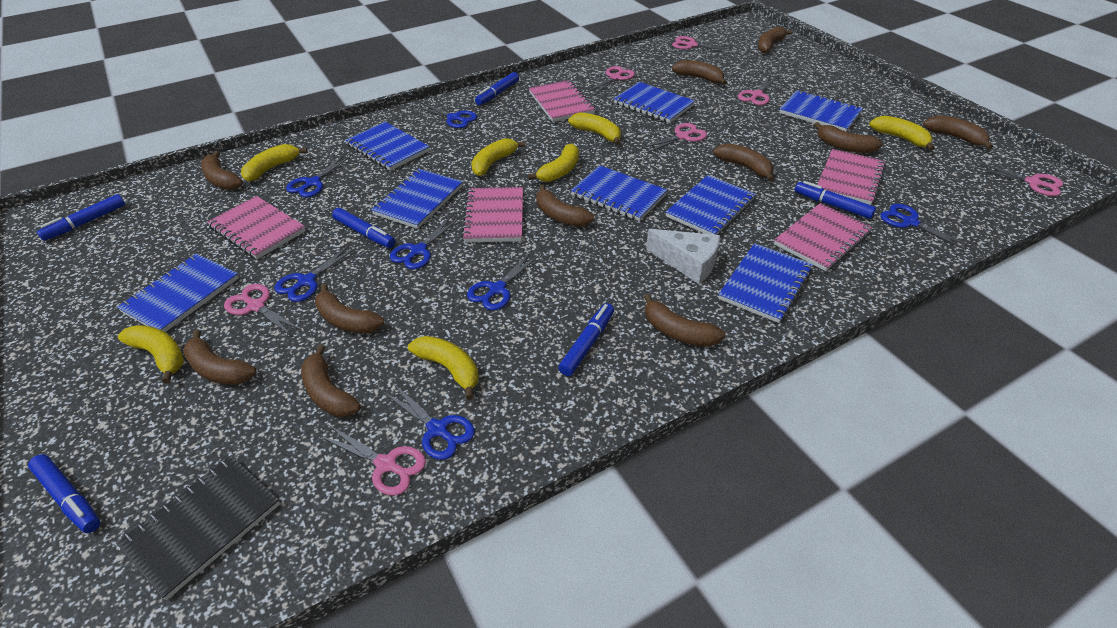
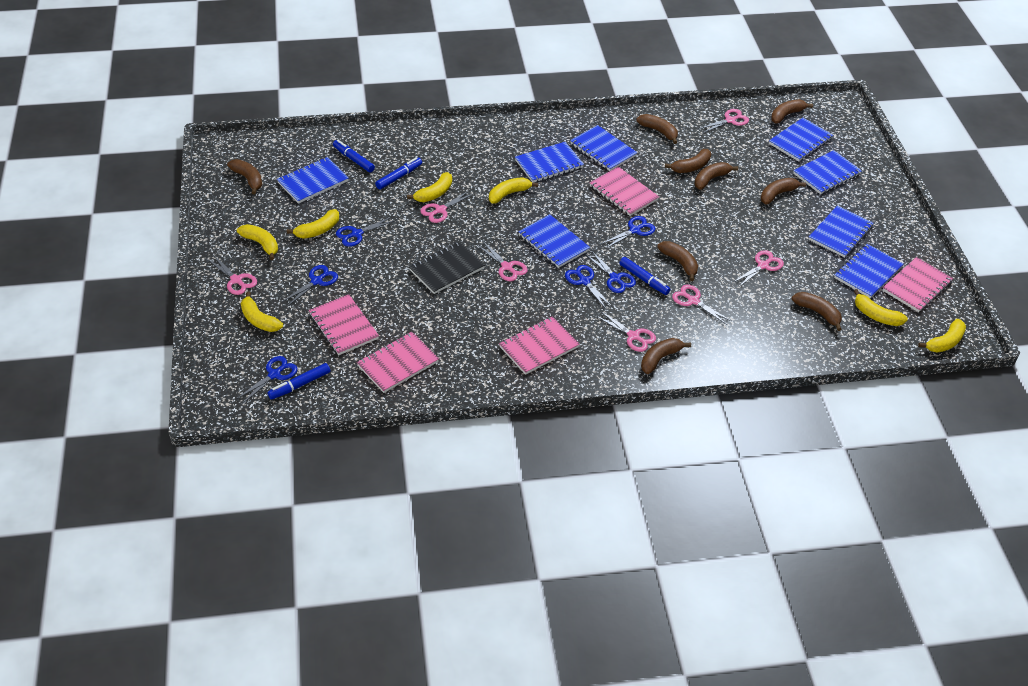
blue marker: [28,454,100,533] [37,194,125,241] [332,208,395,248] [475,72,519,105] [558,303,614,376] [795,181,876,219] = 6 -> [267,363,330,400] [333,140,375,172] [375,157,422,190] [619,257,670,295] = 4
blue scissors: [274,245,356,302] [286,155,351,197] [383,384,475,460] [390,217,459,269] [415,103,477,128] [467,252,539,311] [880,204,970,250] = 7 -> [236,356,297,404] [282,265,338,306] [336,217,396,247] [565,265,613,309] [585,250,636,293] [601,216,655,249] = 6
brown banana: [183,330,257,385] [201,151,243,190] [301,345,361,417] [315,284,384,333] [536,185,594,227] [644,294,725,347] [672,60,727,85] [713,143,774,181] [758,27,793,53] [814,122,883,153] [923,115,993,149] = 11 -> [227,159,262,195] [636,114,678,144] [641,338,691,374] [657,241,698,281] [665,149,711,173] [694,162,738,190] [761,178,806,204] [771,99,813,123] [792,292,842,331] = 9
white cheese: [646,229,720,284] = 1 -> none = 0

